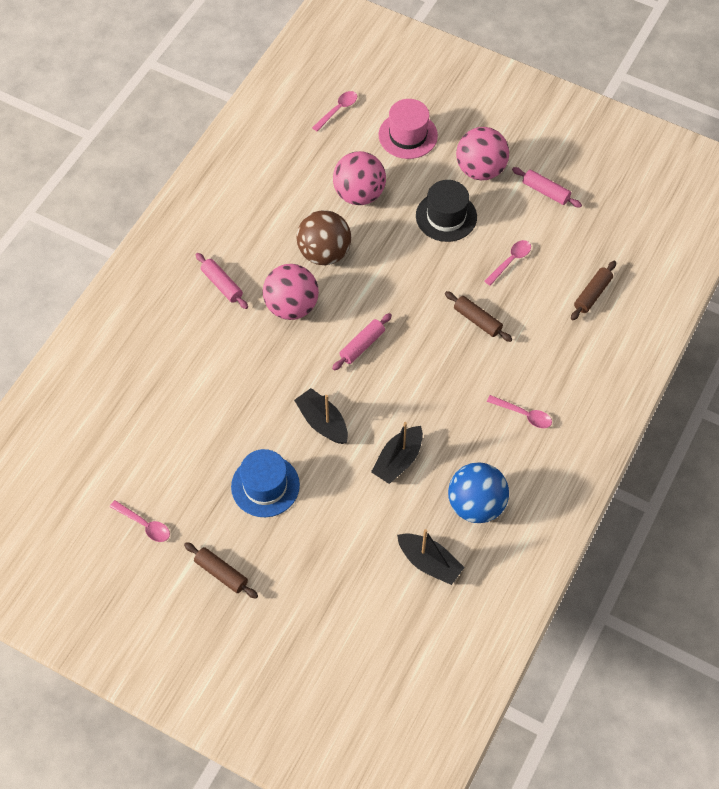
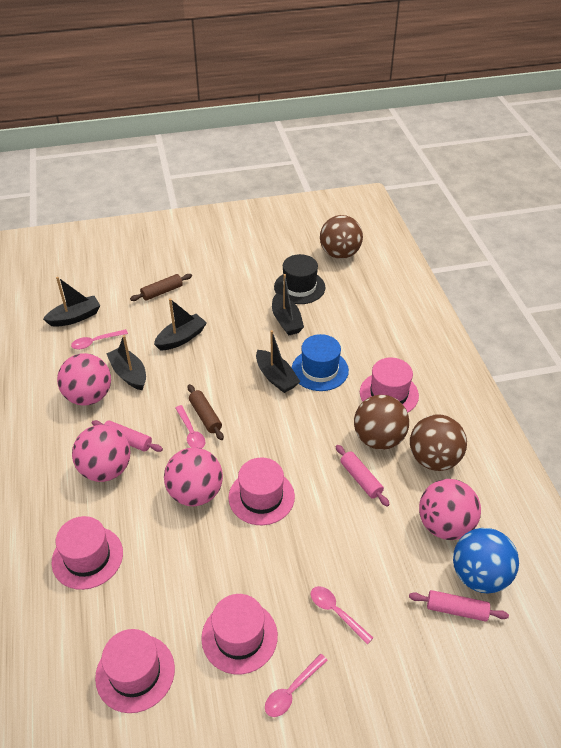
black boat: [294,388,348,444] [371,422,423,484] [397,529,465,585] = 3 -> [43,277,100,327] [106,335,146,390] [154,298,207,350] [256,330,300,393] [272,274,304,336] = 5
brown ball: [297,210,351,265] = 1 -> [320,215,363,259] [354,395,409,450] [410,414,467,471] = 3
brown rolling pin: [184,542,258,599] [445,291,512,342] [571,261,616,321] = 3 -> [130,274,192,301] [188,384,224,440] = 2
pink ball: [263,264,319,320] [333,151,386,205] [456,127,509,180] = 3 -> [57,353,111,406] [72,425,131,482] [164,447,223,506] [419,479,481,540] = 4
pink hat: [379,99,438,159] = 1 -> [51,516,123,590] [95,629,175,713] [201,594,278,674] [228,458,295,525] [360,358,419,413] = 5

